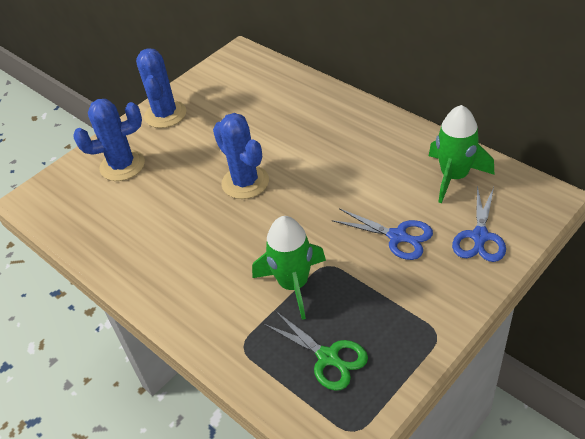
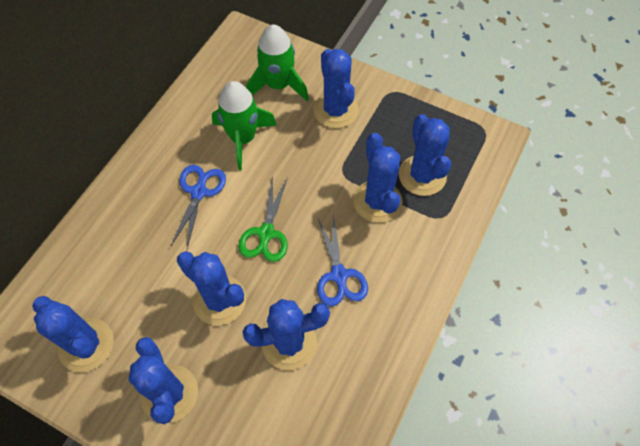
blue cactus: [73,99,145,181] [136,48,186,128] [213,113,269,199] = 3 -> [32,296,114,372] [128,337,198,424] [177,251,246,325] [243,299,330,370] [313,49,359,128] [353,133,403,223] [399,114,451,196] = 7

